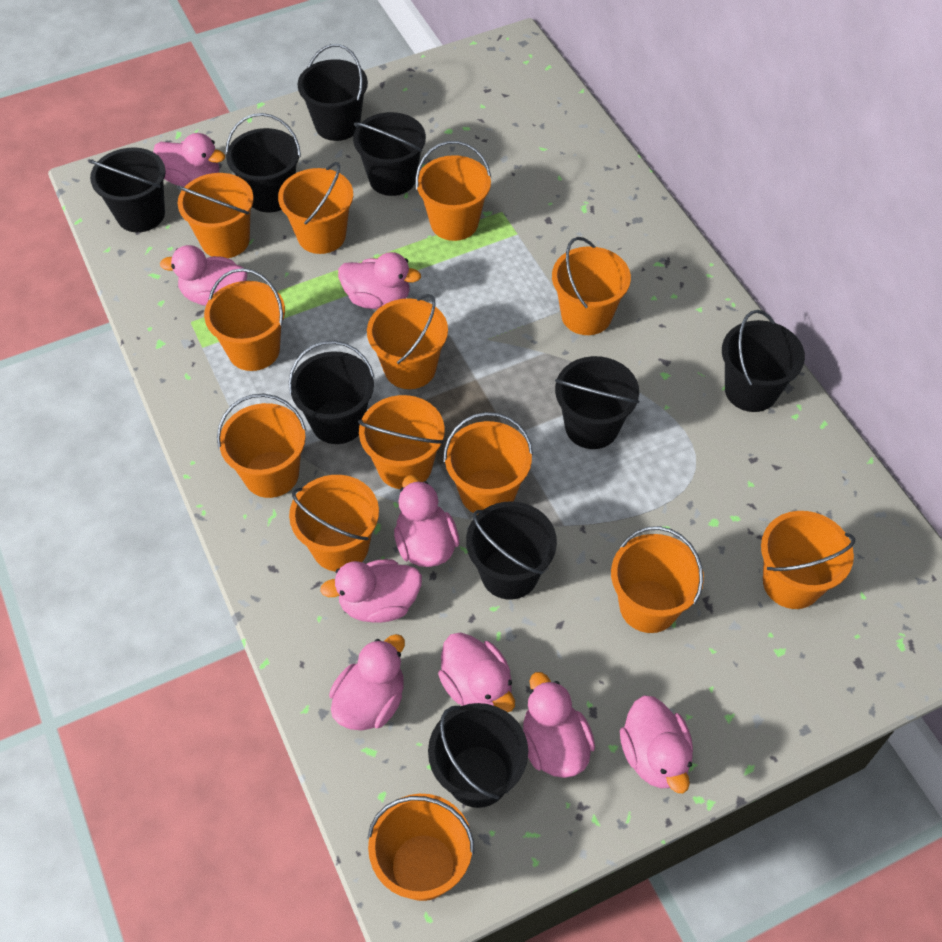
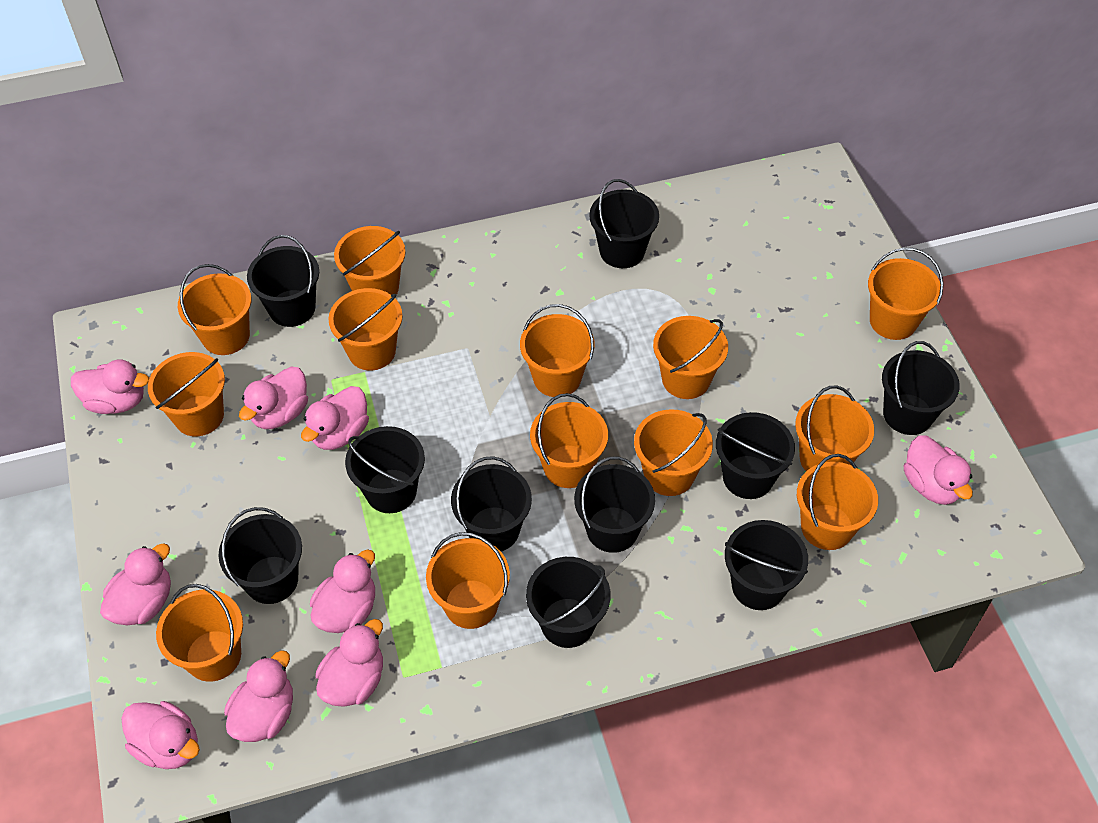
black bucket: [89,147,166,232] [225,113,301,212] [288,341,375,444] [297,44,368,141] [353,112,426,196] [428,703,528,808] [466,502,557,600] [555,356,639,449] [722,310,805,412] = 9 -> [219,507,302,604] [247,235,319,327] [345,426,425,513] [451,456,532,551] [526,557,611,648] [574,456,655,553] [589,179,659,268] [716,412,795,499] [725,520,808,610] [882,341,960,435] = 10

